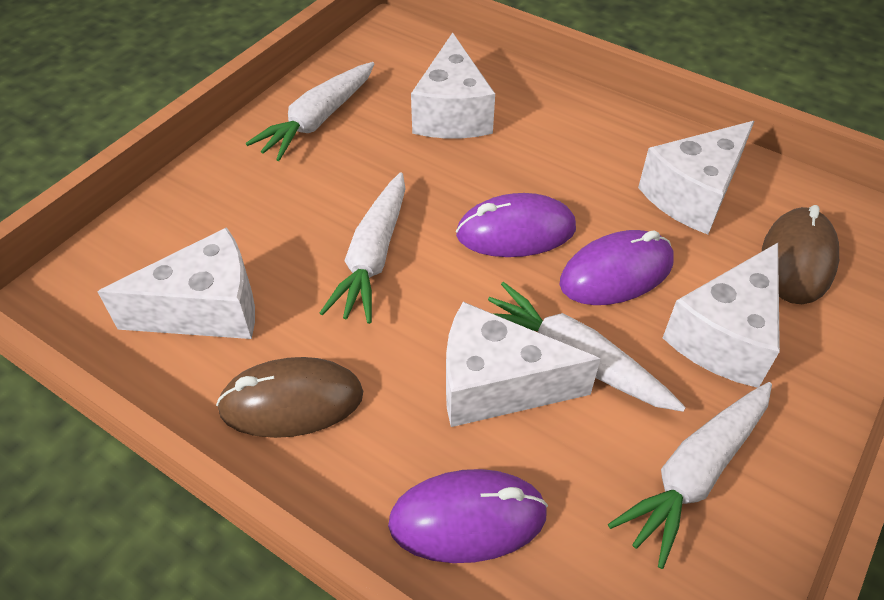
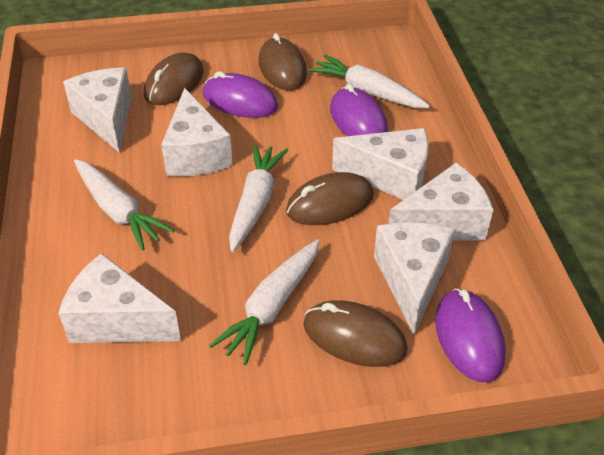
brown mouse: [216,357,363,438] [762,205,839,304] = 2 -> [144,52,204,105] [258,33,307,90] [286,172,374,225] [303,300,408,367] = 4
white cheese: [98,227,255,339] [411,32,495,138] [446,302,601,427] [638,121,754,234] [663,243,780,388] = 5 -> [58,253,181,343] [63,67,132,153] [161,88,233,176] [332,128,429,200] [374,222,455,335] [388,163,493,240] = 6

